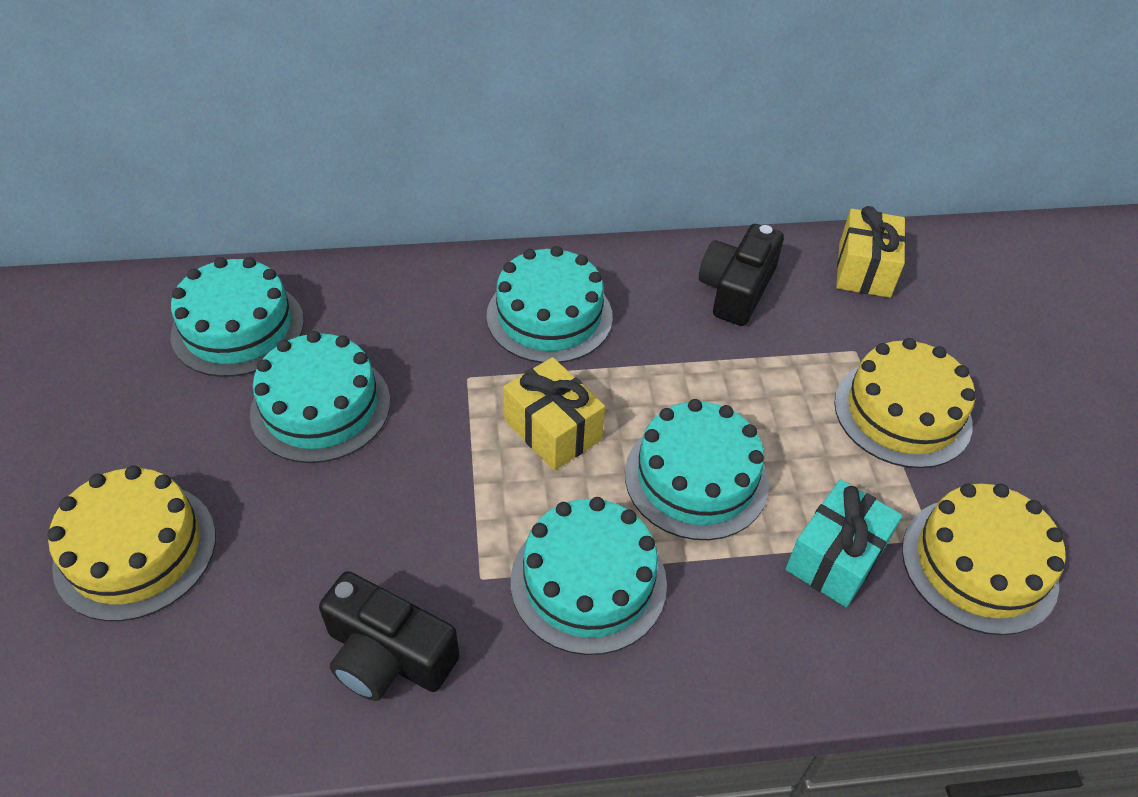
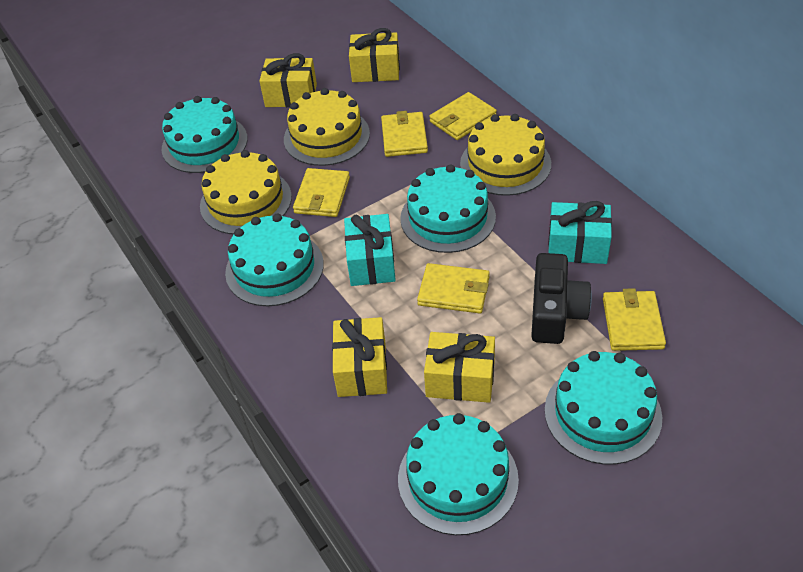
black camera: [319,571,460,701] [699,224,784,326] = 2 -> [531,253,592,344] = 1
turquoise gift: [786,479,902,607] = 1 -> [344,214,396,286] [548,201,612,264] = 2
yellow gift: [503,357,605,471] [836,206,906,298] = 2 -> [259,53,317,107] [332,317,387,397] [349,28,400,82] [424,332,495,403] = 4
yellow wallet: none = 0 -> [293,168,350,217] [381,111,428,157] [417,263,490,313] [429,92,497,140] [603,288,666,351] = 5

